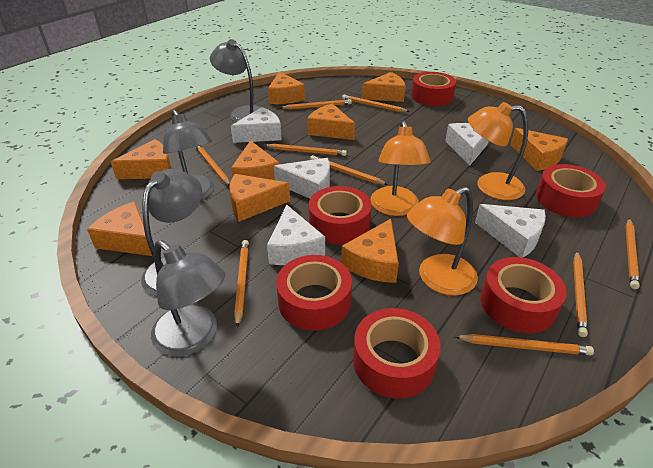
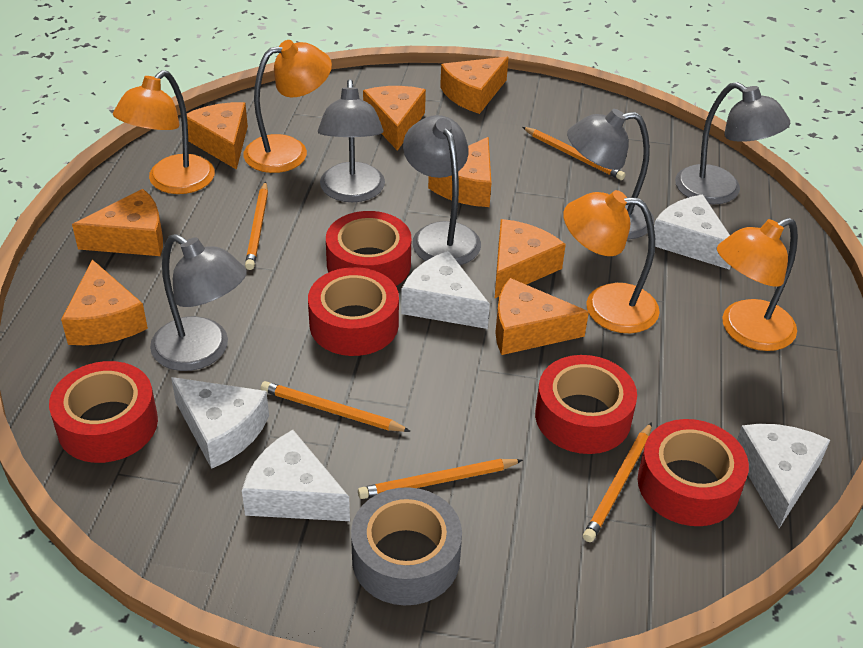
grey lamp: [141,169,202,296] [151,240,225,356] [163,110,214,200] [210,39,261,122] = 4 -> [150,234,247,371] [318,79,385,202] [403,115,481,265] [567,109,654,239] [675,82,790,204] = 5
grey tape: none = 0 -> [351,487,462,605] = 1
orange cheese: [87,202,152,256] [111,139,171,179] [230,174,290,222] [231,140,280,180] [268,71,305,104] [307,103,355,140] [341,219,399,283] [362,72,406,102] [510,128,568,171] = 9 -> [61,260,148,345] [72,189,163,256] [187,102,248,170] [363,86,426,151] [428,137,491,207] [440,57,509,114] [495,219,566,298] [495,278,589,355] = 8
orange lamp: [370,121,431,216] [407,187,478,296] [468,102,528,200] = 3 -> [113,70,215,194] [243,40,332,173] [563,190,660,333] [717,218,798,351] = 4
orange pencil: [195,146,230,186] [234,240,249,328] [264,144,347,156] [280,99,352,110] [310,155,388,185] [342,95,410,112] [455,334,594,355] [573,251,588,337] [626,219,640,289] = 9 -> [245,181,268,270] [261,381,411,432] [358,459,523,499] [522,127,625,180] [583,422,652,542] = 5
red tape: [276,255,352,331] [309,186,372,244] [353,308,441,399] [411,72,456,106] [481,257,567,333] [536,164,606,218] = 6 -> [49,361,158,463] [308,267,399,356] [326,211,411,286] [535,355,637,454] [638,419,749,526] = 5

